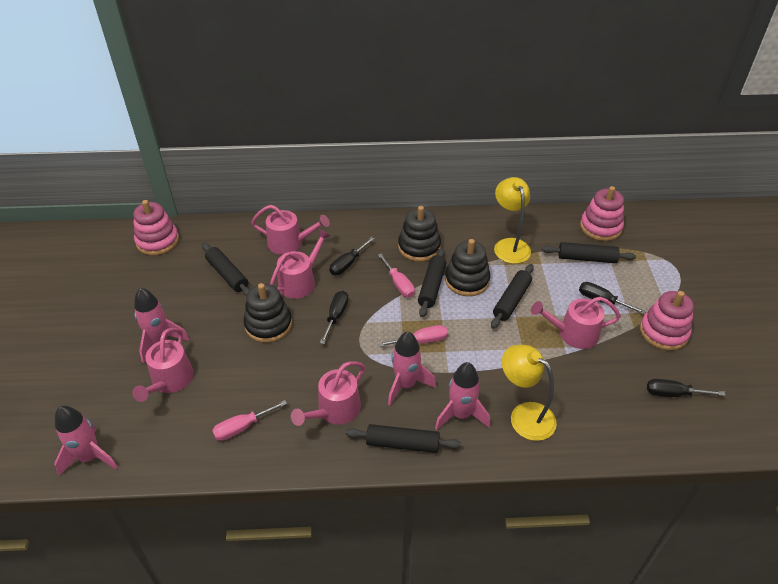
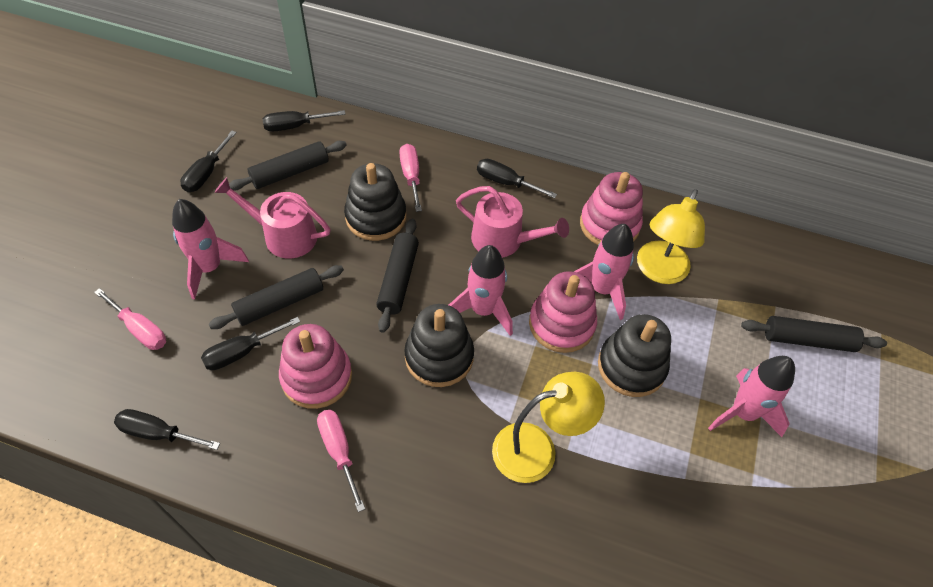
black rolling pin: [202,243,250,296] [345,424,461,453] [418,248,446,317] [491,264,534,329] [542,242,636,263] = 5 -> [209,265,344,329] [229,141,347,190] [376,219,419,333] [741,316,887,352] = 4
black screwdriver: [320,291,348,344] [329,237,374,275] [579,282,646,314] [647,379,726,397] = 4 -> [114,409,220,450] [180,131,237,192] [201,317,300,370] [262,110,346,132] [477,159,557,198] = 5
pink watering can: [132,328,194,402] [251,205,330,255] [270,229,331,299] [291,361,365,426] [531,297,621,349] = 5 -> [214,177,331,259] [456,186,569,258] = 2

